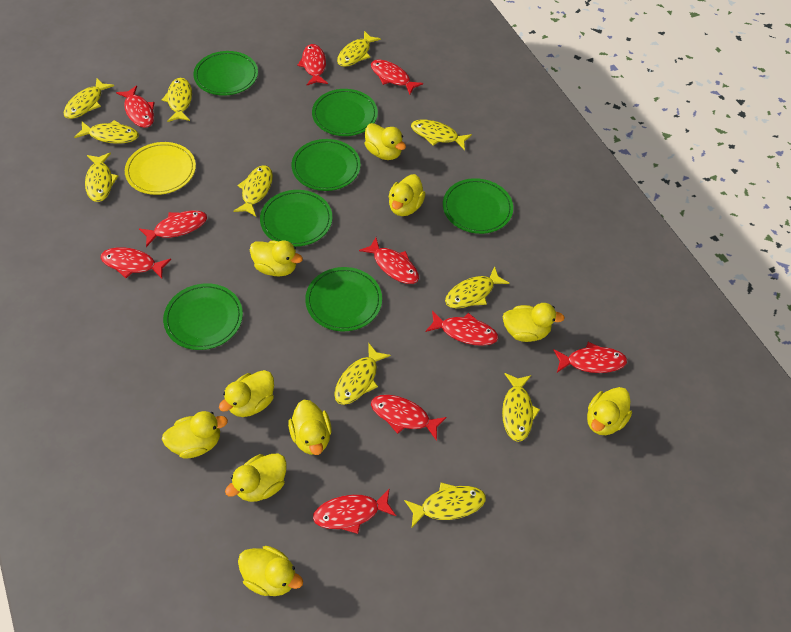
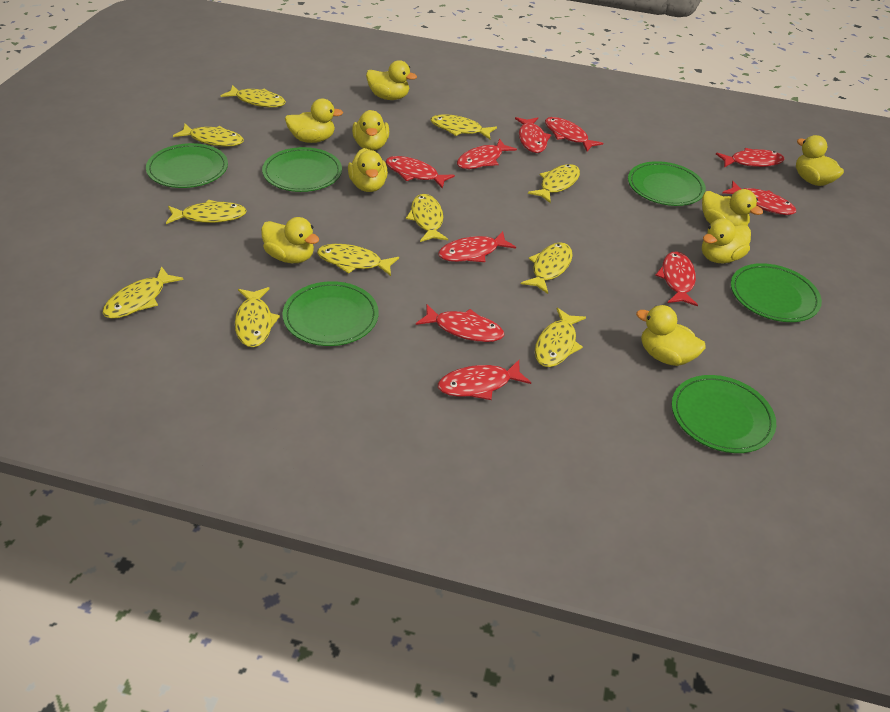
green plate: [163,283,243,350] [193,51,258,96] [260,190,332,247] [292,139,361,191] [305,267,382,331] [312,89,378,136] [443,178,513,234] = 7 -> [146,143,228,188] [262,147,342,192] [282,281,379,346] [628,161,706,206] [672,375,776,453] [731,263,822,322] = 6
yellow duck: [162,411,228,459] [219,370,274,417] [225,454,287,502] [238,546,303,596] [250,241,303,277] [288,400,332,455] [365,123,406,160] [388,174,426,216] [503,303,565,342] [587,387,632,435] = 10 -> [261,217,320,263] [285,99,343,143] [348,148,388,192] [352,110,389,150] [366,60,417,100] [636,305,706,366] [702,189,763,226] [702,219,751,263] [796,135,844,186] = 9
yellow plate: [125,142,196,195] = 1 -> none = 0

